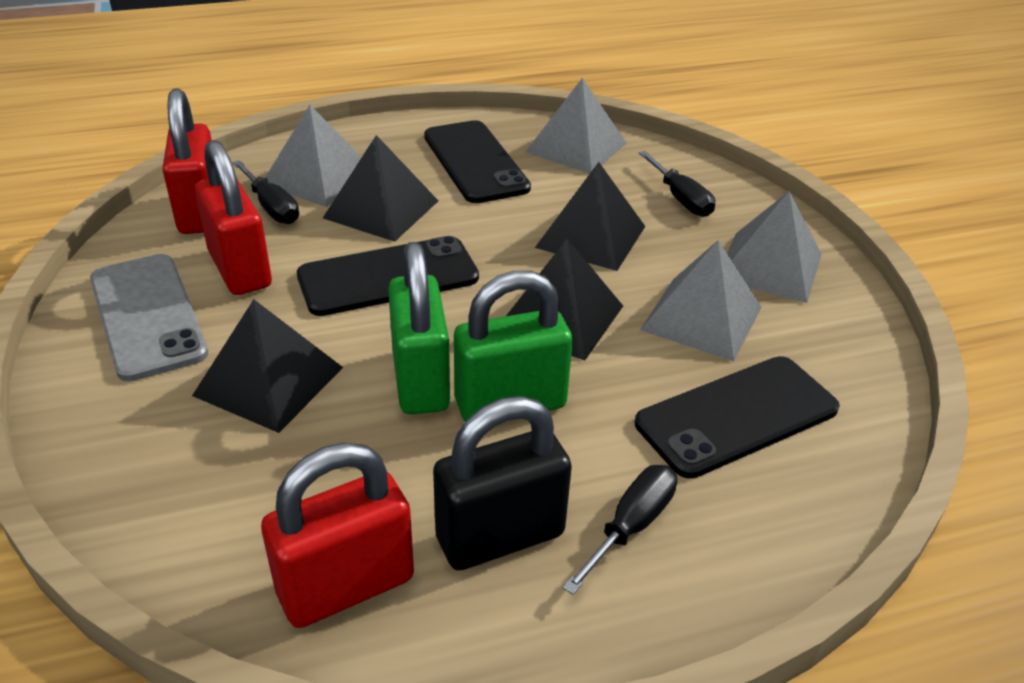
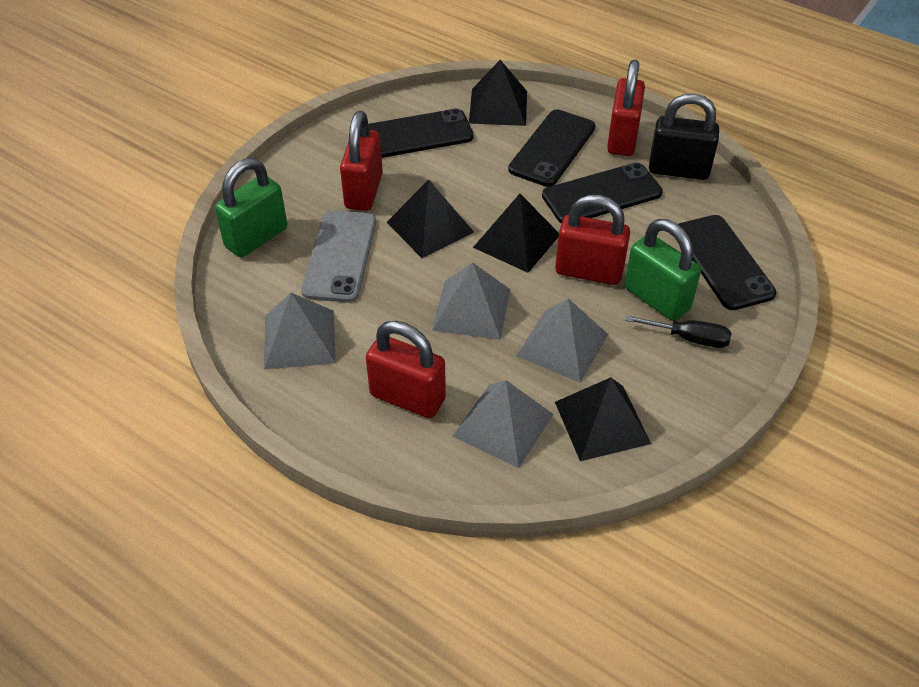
black phone: [297,236,479,316] [424,120,531,203] [635,356,840,479] = 3 -> [368,108,473,158] [508,110,595,187] [542,163,663,223] [678,215,777,310] = 4
black screwdriver: [232,160,299,224] [563,465,677,595] [639,151,715,217] = 3 -> [625,315,731,348] = 1
red padlock: [162,88,212,234] [195,140,272,295] [261,442,414,628] = 3 -> [340,111,383,211] [366,321,446,418] [555,195,630,285] [607,59,645,156] = 4

